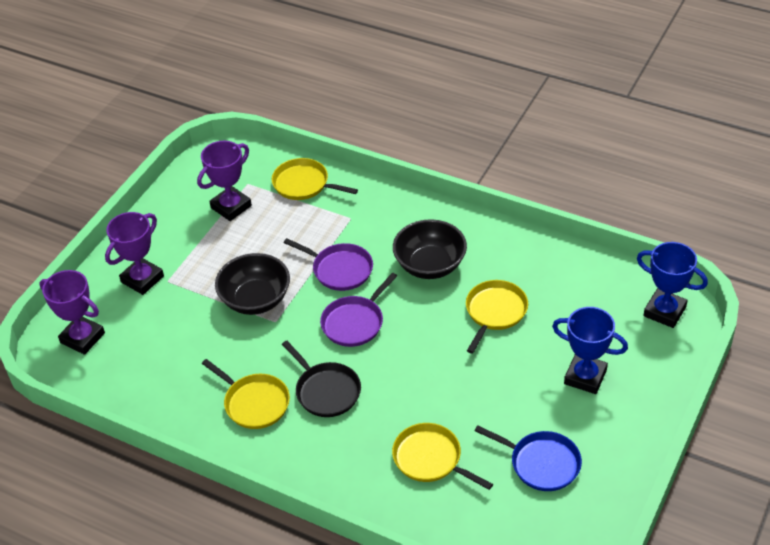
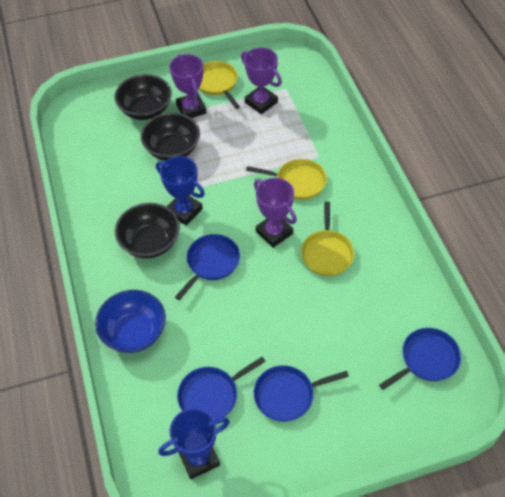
black bowl: [215,253,290,315] [393,219,467,279] = 2 -> [114,74,172,120] [115,203,180,259] [141,113,200,161] = 3
black pan: [282,341,361,417] = 1 -> none = 0
blue bowl: none = 0 -> [95,290,166,353] = 1
blue pan: [475,425,582,491] = 1 -> [175,234,240,300] [177,357,266,419] [254,365,349,422] [379,328,461,390] = 4
purple pan: [284,238,373,291] [320,273,397,347] = 2 -> none = 0
yellow pan: [202,359,290,429] [272,158,358,200] [392,423,493,490] [466,280,528,354] = 4 -> [199,61,240,109] [246,159,327,200] [301,202,355,276] = 3

